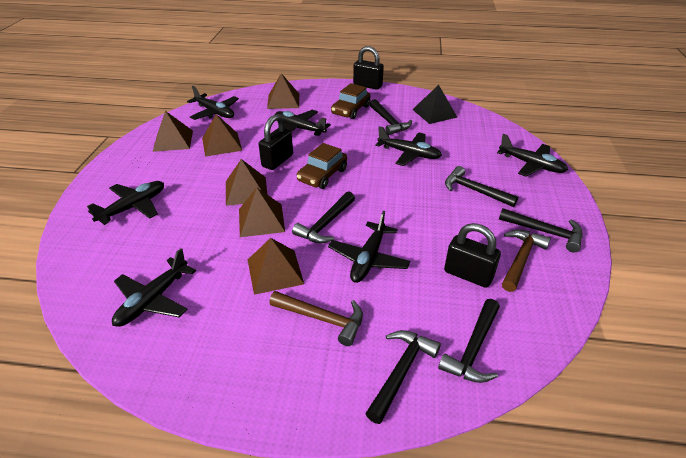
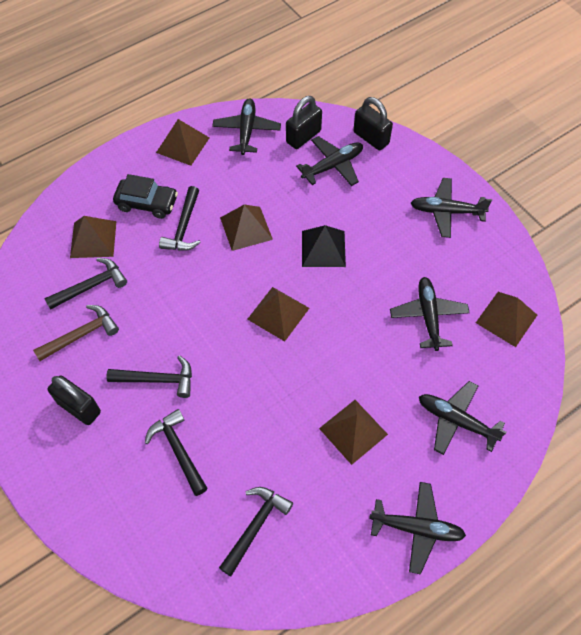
black car: none = 0 -> [113,174,178,219] = 1
black hammer: [292,191,355,243] [365,330,441,424] [370,99,412,135] [438,299,500,383] [445,166,518,207] [499,208,583,252] = 6 -> [44,258,127,310] [107,355,192,398] [145,409,208,496] [159,186,201,251] [219,487,293,576] = 5
black plane: [87,181,164,225] [112,248,196,327] [187,86,239,120] [275,110,331,136] [328,210,410,283] [375,126,442,166] [497,134,568,177] = 7 -> [212,99,281,155] [296,136,363,186] [369,482,466,575] [390,277,470,351] [411,178,492,238] [419,381,507,455] = 6
brown car: [297,143,347,189] [331,83,370,119] = 2 -> none = 0
brown hammer: [269,291,363,346] [502,230,551,292] = 2 -> [33,305,119,361] = 1

